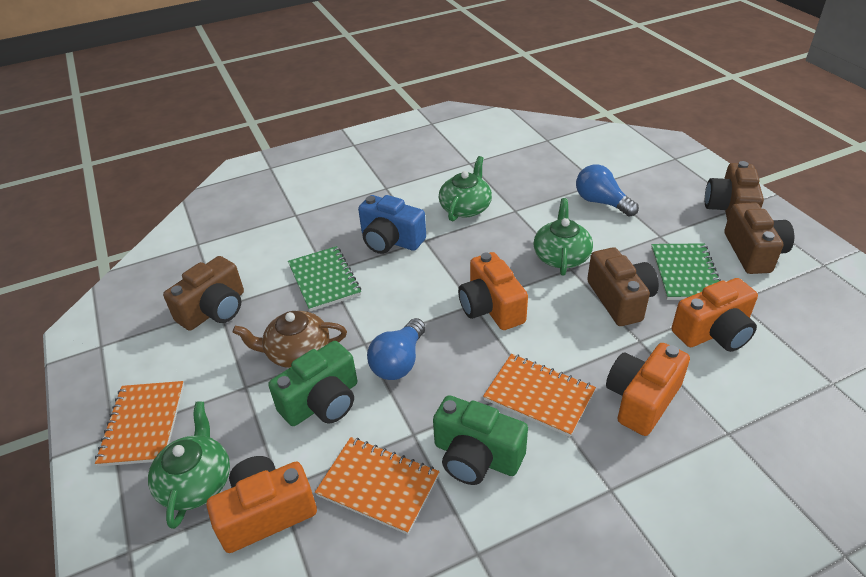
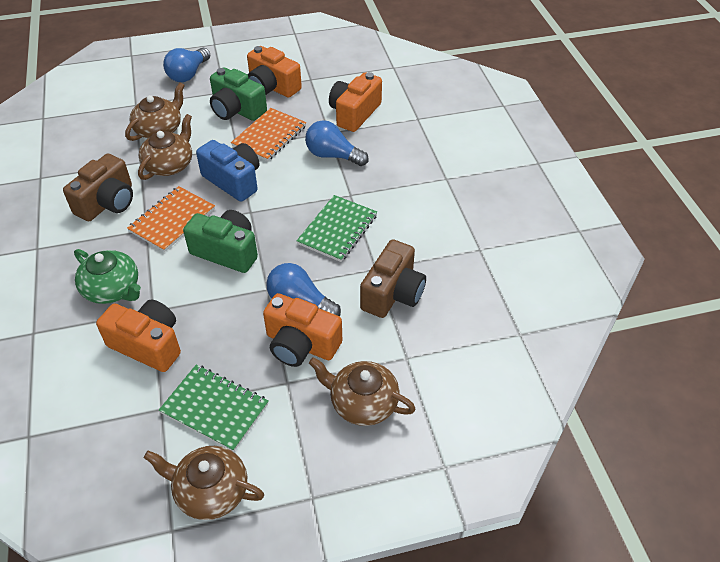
blue light bulb: [367,318,426,380] [576,164,639,217] = 2 -> [163,48,210,82] [266,263,341,316] [305,120,369,166] = 3
brown camera: [163,256,244,331] [587,247,659,326] [705,161,764,220] [724,202,794,274] = 4 -> [63,154,133,221] [360,239,426,318] = 2
brown teapot: [233,311,347,368] = 1 -> [125,82,185,141] [138,114,192,180] [144,446,264,520] [309,357,416,426] = 4
green teapot: [148,402,230,529] [439,156,492,221] [533,198,593,276] = 3 -> [74,249,141,304] = 1
orange notebook: [95,381,184,467] [315,437,439,535] [483,354,596,437] = 3 -> [127,186,215,252] [231,108,306,161] = 2

